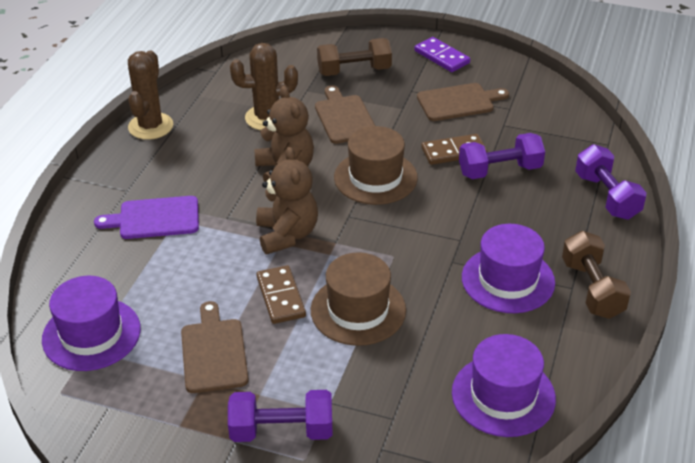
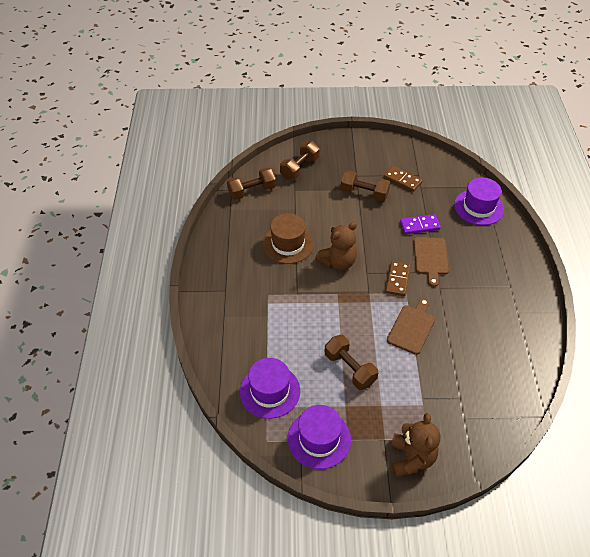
brown cactus: [128,51,173,140] [230,43,298,130] = 2 -> none = 0
brown cutting board: [181,301,249,393] [315,85,375,144] [417,83,509,121] = 3 -> [387,298,435,355] [414,237,449,287] = 2
brown dumbbell: [317,38,392,76] [562,231,631,319] = 2 -> [227,168,276,200] [280,141,320,180] [325,335,378,390] [340,170,390,201] = 4
brown hat: [311,252,406,346] [334,126,418,205] = 2 -> [262,213,314,264] = 1
purple cutting board: [94,196,199,239] = 1 -> none = 0
purple dumbbell: [228,390,333,442] [459,133,545,179] [575,144,647,220] = 3 -> none = 0

